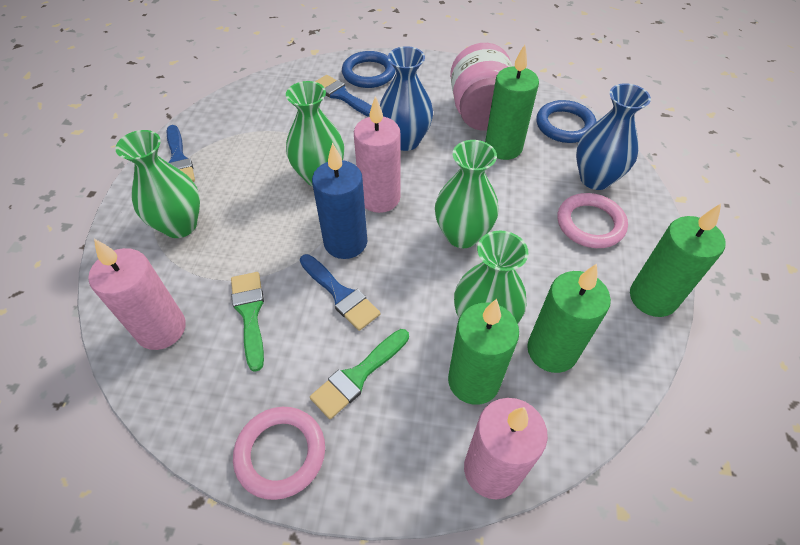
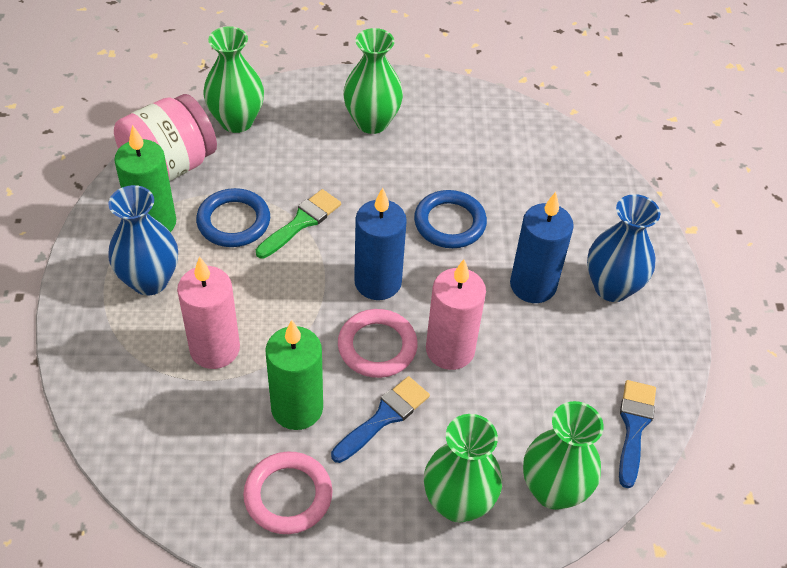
blue brush: [167,125,195,182] [300,254,381,331] [315,75,372,117] = 3 -> [331,376,430,463] [619,380,656,488] = 2
blue candle: [312,143,367,259] = 1 -> [354,188,407,300] [510,192,574,303] = 2
green brush: [231,272,264,372] [310,329,409,419] = 2 -> [256,189,341,259] = 1
green candle: [448,299,519,405] [485,45,539,160] [527,264,611,373] [630,204,725,317] = 4 -> [114,125,176,232] [265,320,323,430] = 2
pink candle: [88,239,186,350] [354,96,400,213] [464,398,548,499] = 3 -> [177,256,240,369] [426,259,486,370] = 2

